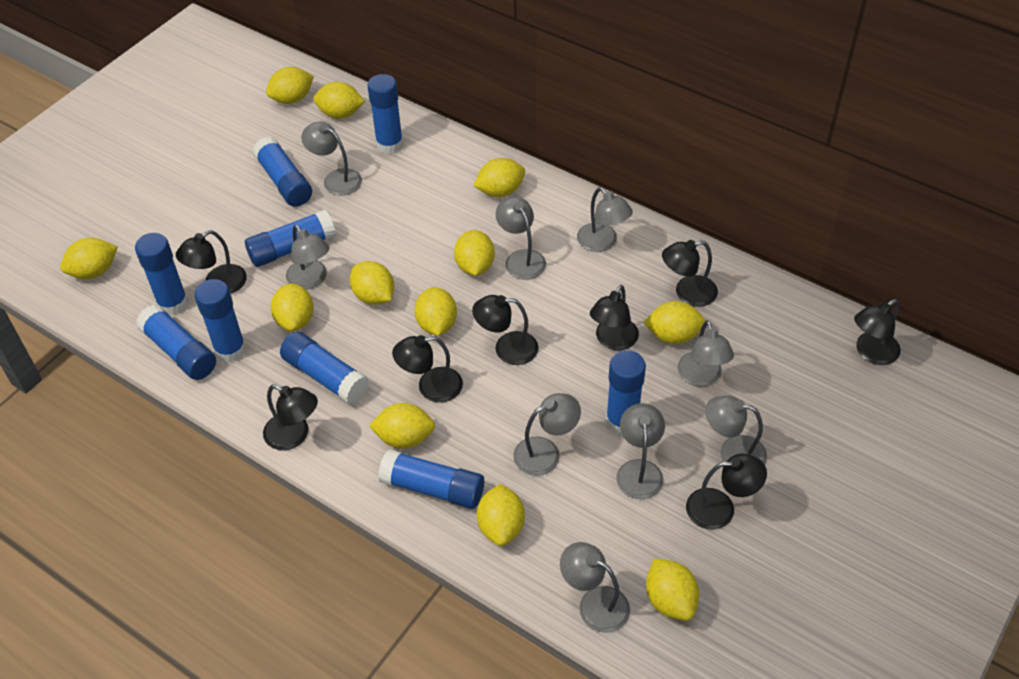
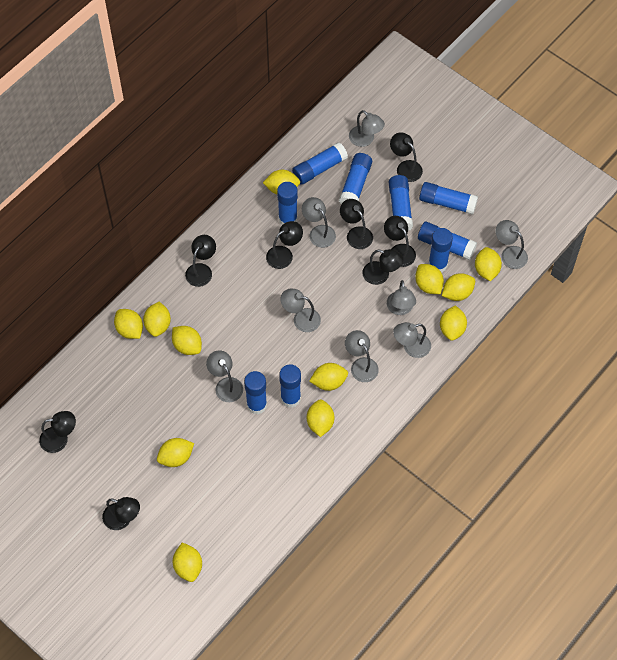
grey lamp: [286,225,329,289] [301,121,362,196] [496,197,546,280] [513,393,581,476] [560,542,630,633] [577,187,633,252] [616,403,665,499] [678,320,734,386] [705,395,767,465] = 9 -> [206,350,243,402] [281,289,321,332] [302,197,336,248] [345,330,379,382] [349,110,385,147] [387,280,416,315] [393,322,431,358] [496,220,528,269] = 8

